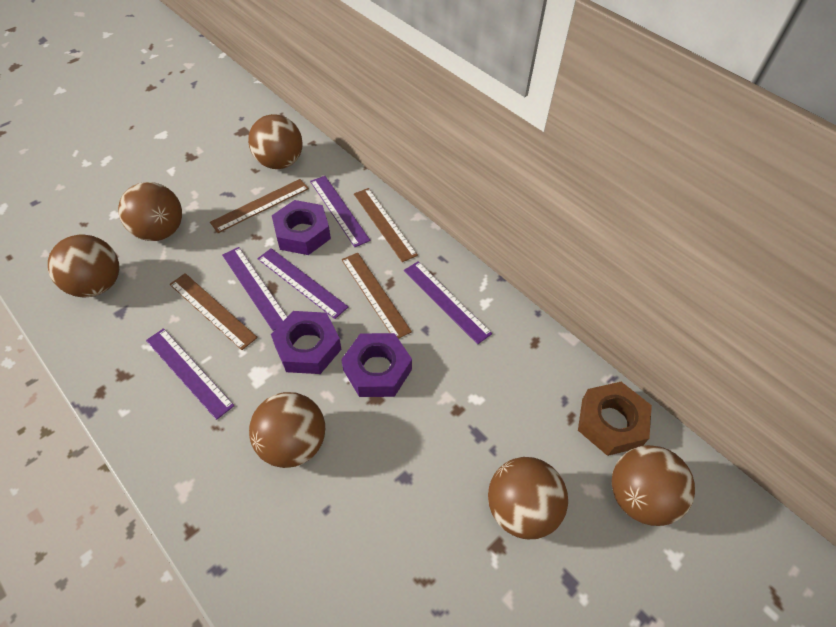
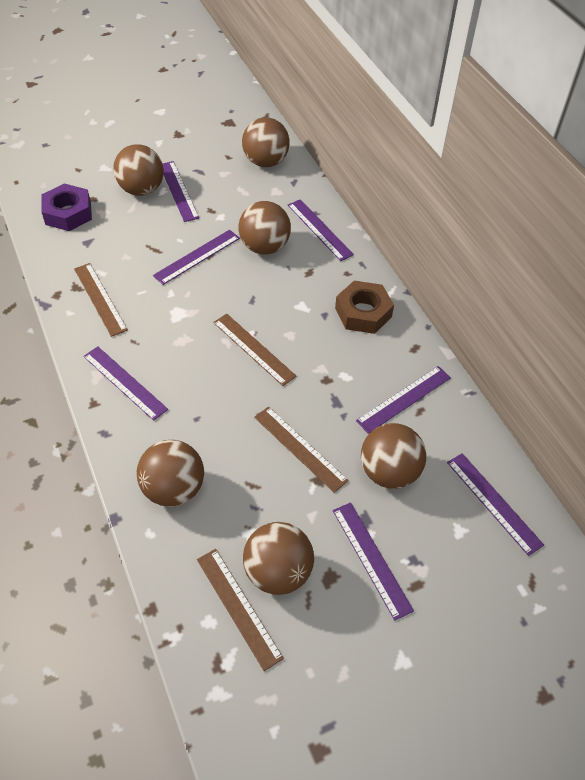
purple nut: [271,311,342,374] [272,200,331,255] [341,333,412,397] = 3 -> [41,183,92,231] = 1
purple ruler: [146,328,235,420] [222,247,287,331] [257,248,348,319] [310,176,371,247] [404,262,492,344] = 5 -> [83,346,168,421] [153,230,240,285] [162,161,199,222] [288,199,354,261] [333,502,414,621] [356,366,451,434] [447,453,544,556] = 7

